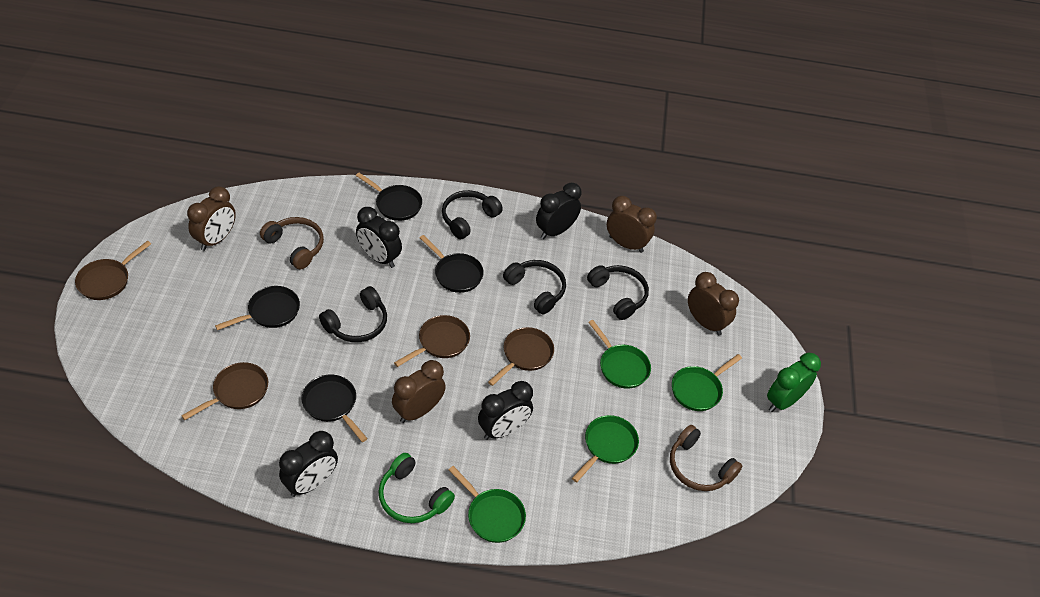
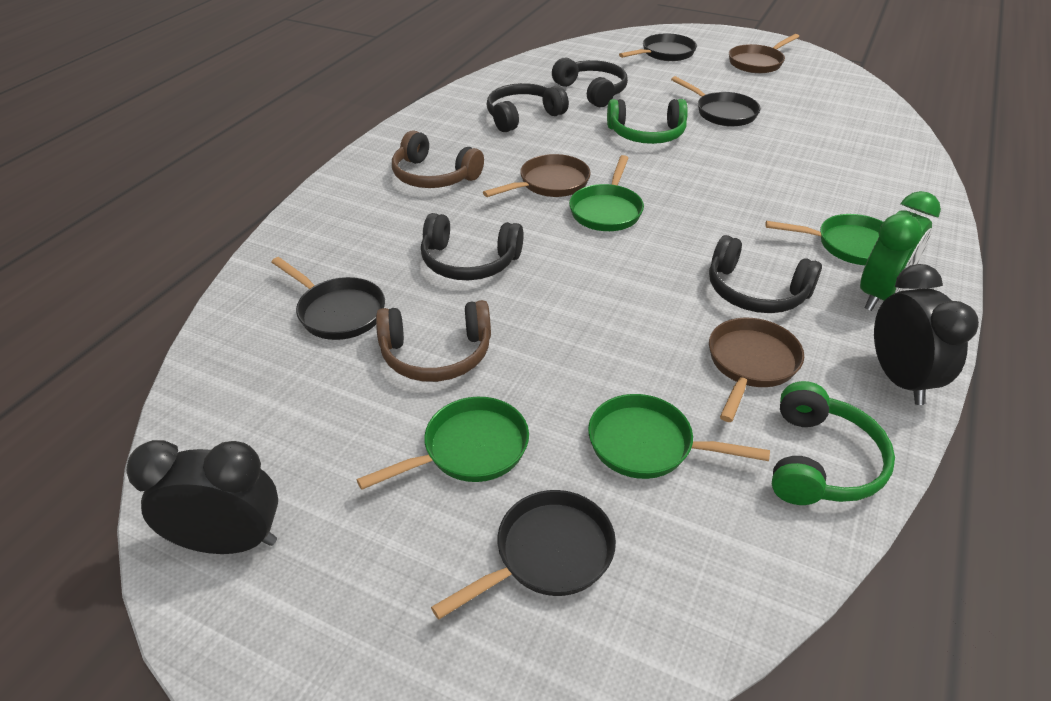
black clock: [279,431,338,497] [356,207,402,268] [478,381,533,440] [536,183,582,239] = 4 -> [126,440,278,554] [874,264,979,405] = 2
brown clock: [187,186,236,251] [392,360,446,423] [607,196,657,253] [688,272,739,335] = 4 -> none = 0
brown pan: [75,241,151,300] [181,362,268,420] [394,315,470,367] [488,327,554,386] = 4 -> [483,154,591,197] [709,318,804,422] [729,34,799,74] = 3
green headphones: [379,453,455,523] = 1 -> [607,99,688,144] [772,381,895,505] = 2

